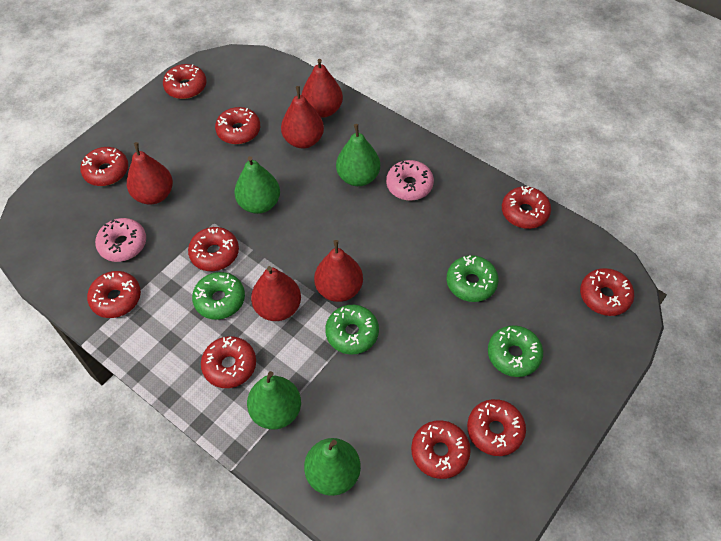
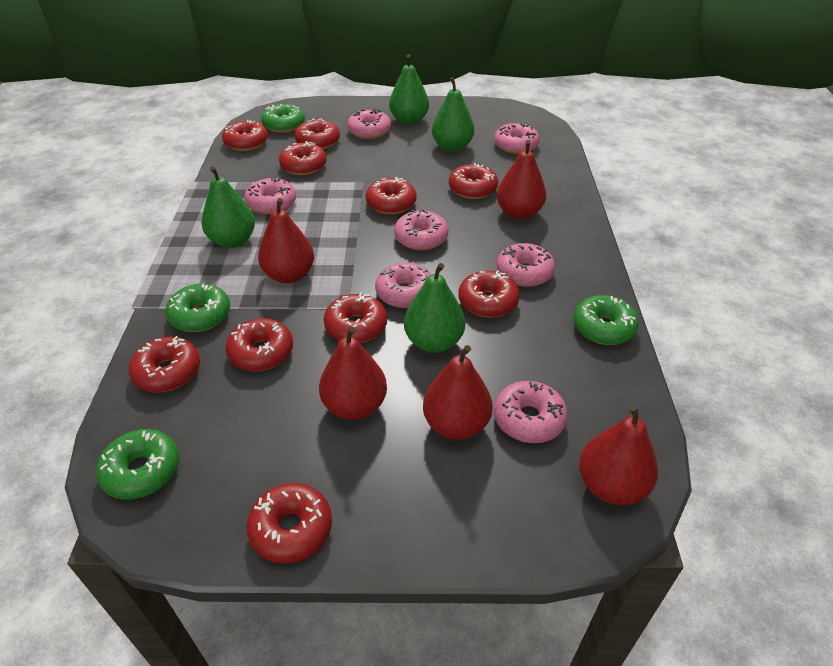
pink donut: [95,218,146,262] [386,160,434,201] = 2 -> [244,177,296,214] [347,108,391,139] [375,262,432,308] [394,209,449,250] [494,123,540,154] [494,381,568,443] [496,243,555,287] = 7

